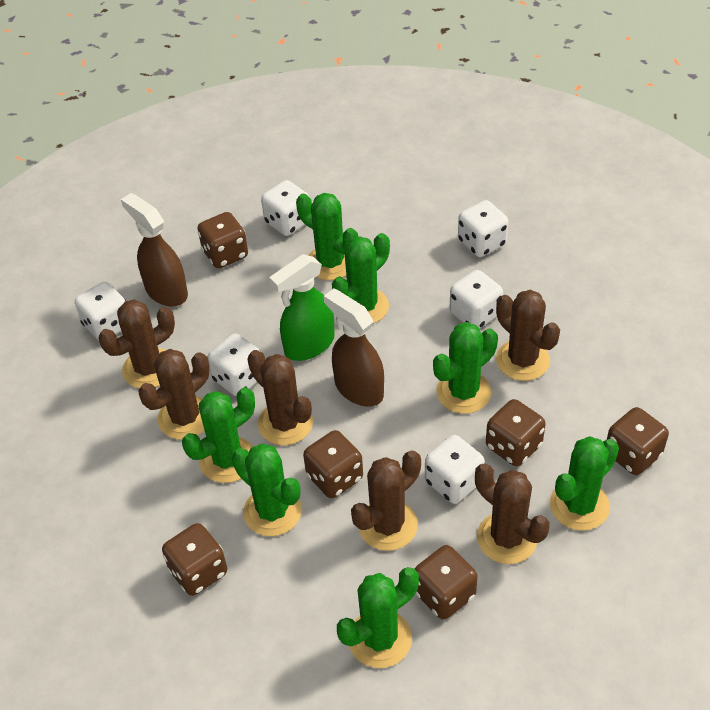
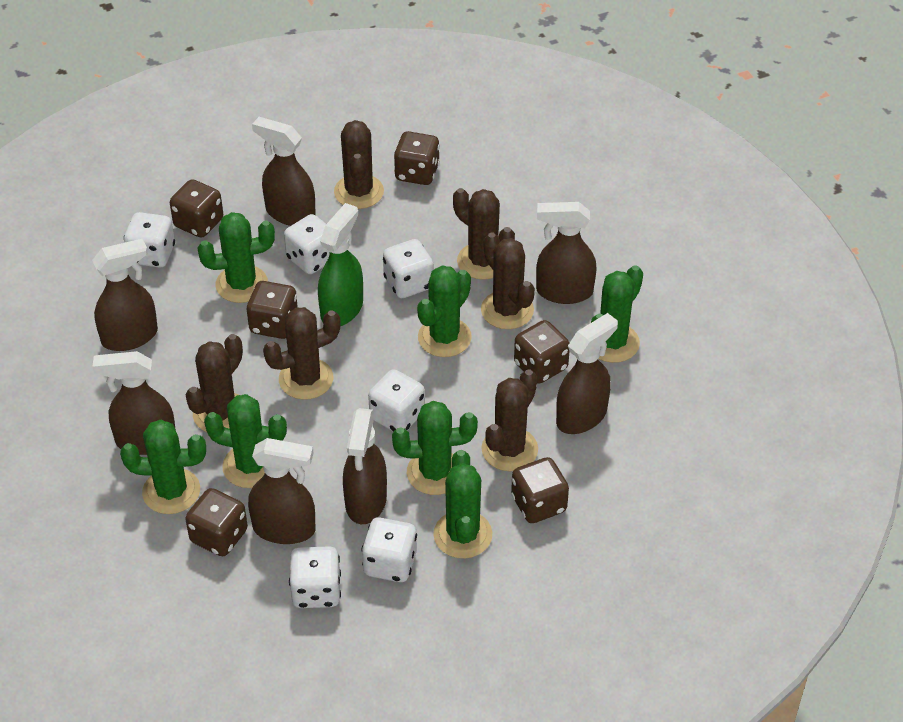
brown spray bottle: [121,193,188,306] [324,289,384,407] = 2 -> [92,239,158,351] [92,351,175,455] [248,438,315,544] [252,117,316,226] [343,408,387,524] [536,202,597,304] [556,313,618,434] = 7

